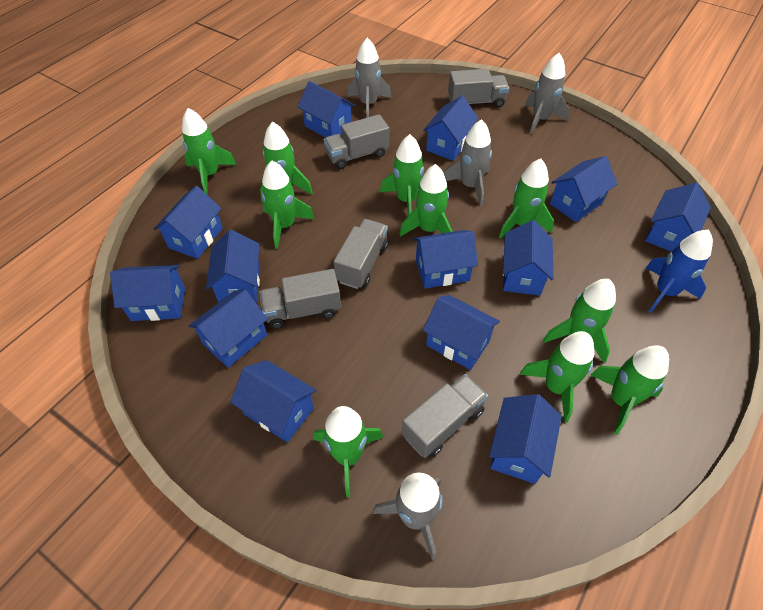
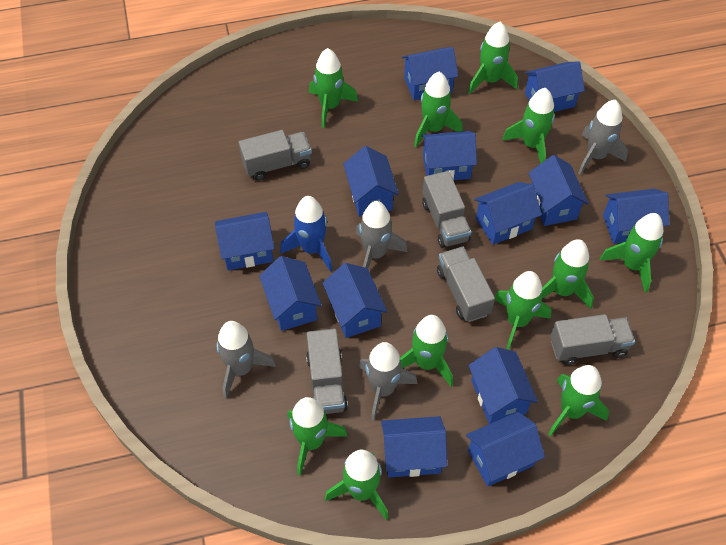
green rocket: [182,108,236,195] [260,122,313,202] [261,160,315,249] [313,406,383,497] [380,134,424,216] [399,164,453,237] [499,159,554,239] [520,331,594,422] [543,279,616,363] [591,345,669,435] = 10 -> [288,397,348,476] [309,48,358,128] [325,449,389,520] [400,315,453,387] [414,72,463,147] [468,22,518,94] [495,271,551,350] [502,88,555,164] [541,239,594,309] [548,365,609,436] [600,213,663,293] = 11

